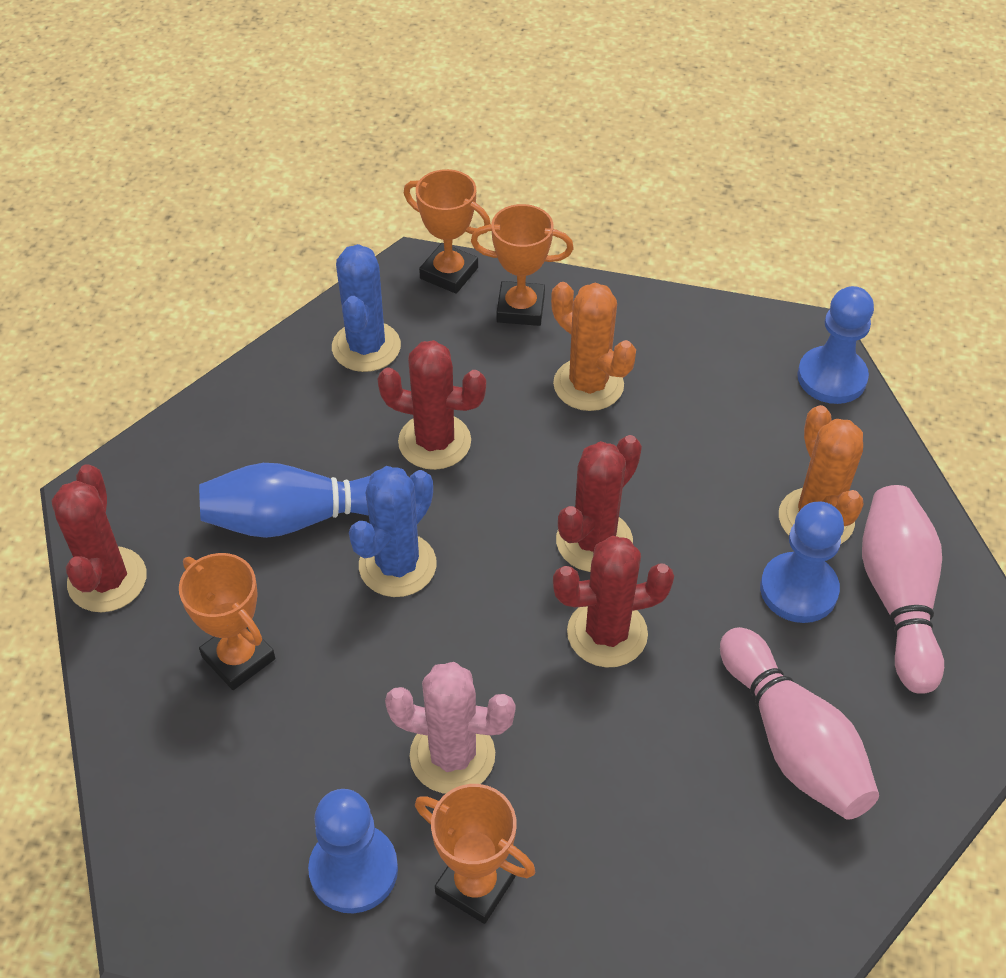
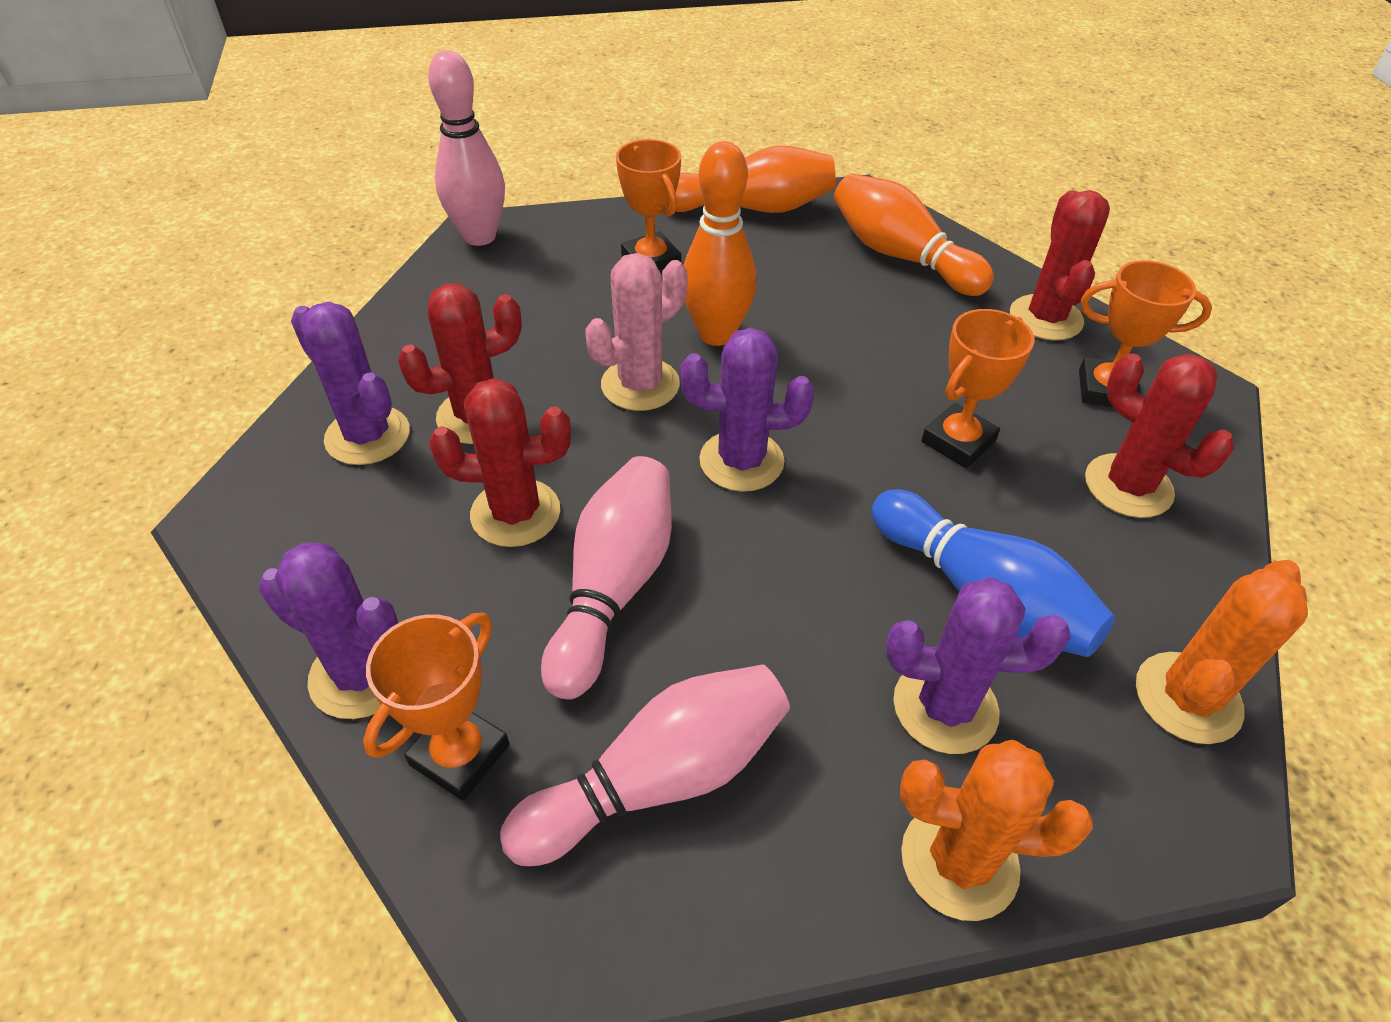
blue cactus: [332,244,401,372] [349,466,437,597] = 2 -> none = 0
blue pawn: [308,789,398,913] [760,502,844,623] [797,286,874,404] = 3 -> none = 0
orange bowling pin: none = 0 -> [667,145,836,213] [683,141,757,346] [834,173,994,296] = 3
pink bowling pin: [720,627,879,819] [862,485,944,694] = 2 -> [428,50,505,246] [500,665,790,866] [541,456,672,700] = 3
purple cactus: none = 0 -> [259,542,398,719] [291,302,410,465] [681,328,814,492] [886,577,1071,754] = 4

